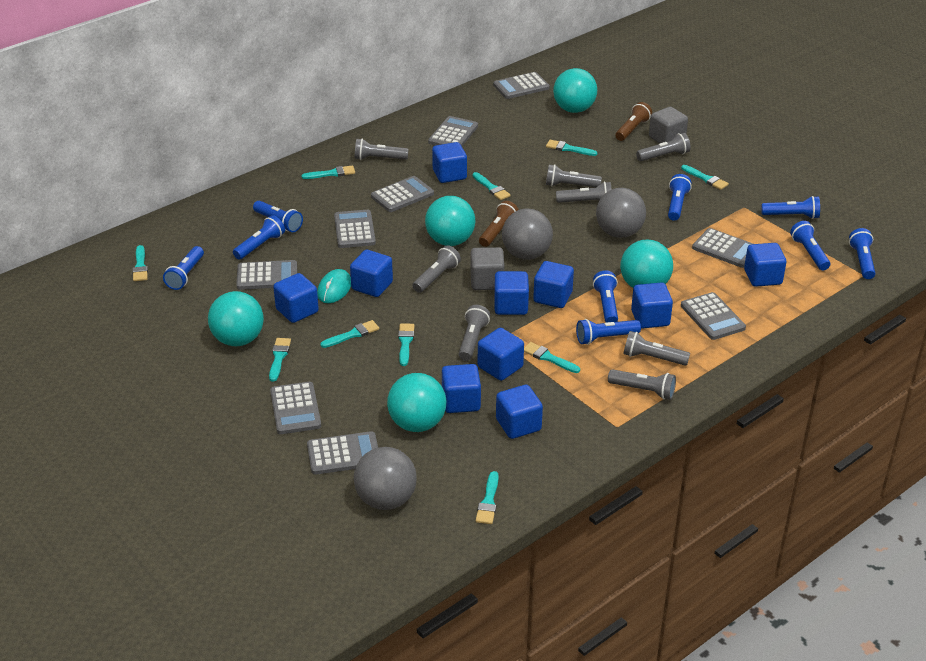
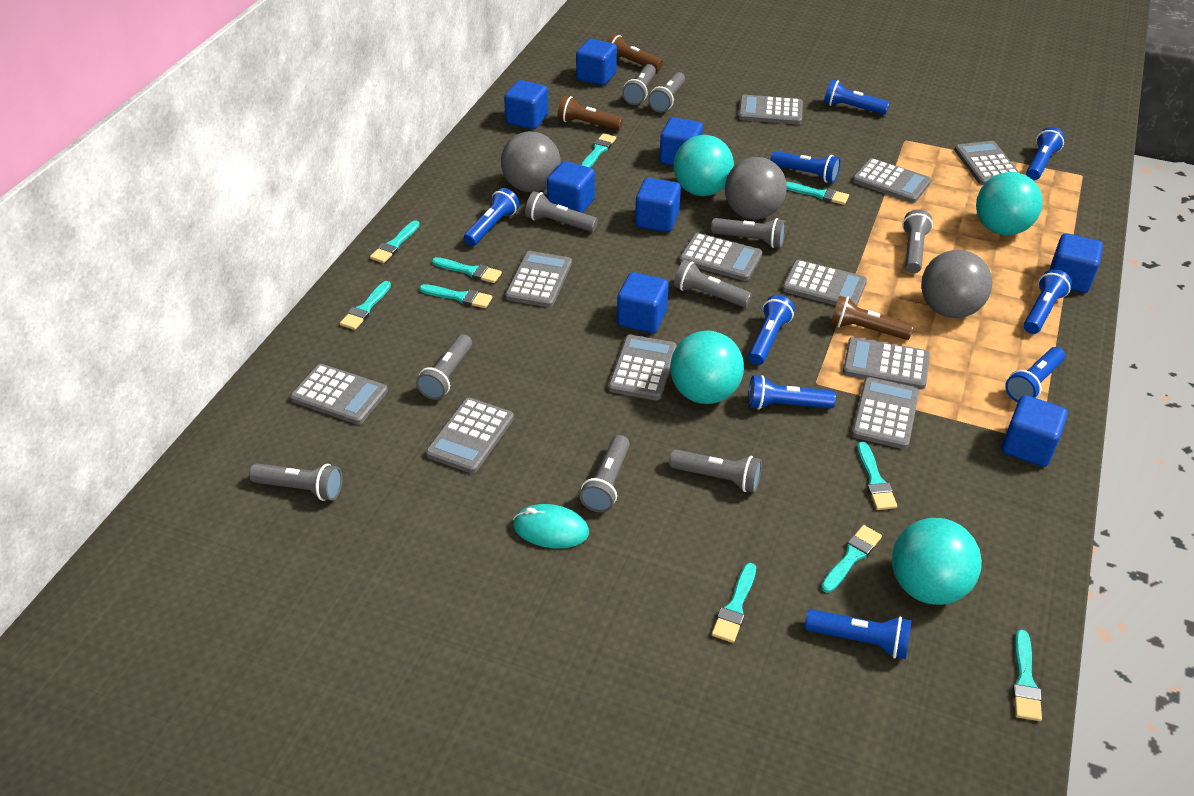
blue cube: [273,273,319,323] [350,250,393,297] [432,142,467,183] [442,364,481,413] [478,328,524,381] [494,271,529,315] [496,385,543,439] [533,261,574,308] [631,282,673,329] [744,243,786,287] = 10 -> [504,80,548,130] [547,161,595,213] [576,39,617,86] [617,272,669,333] [635,178,681,232] [660,117,703,166] [1002,395,1068,467] [1050,233,1103,293] = 8
brown flashlight: [479,201,519,247] [615,102,652,141] = 2 -> [558,96,623,131] [607,34,663,71] [830,295,914,340] = 3
grey calculator: [236,260,297,290] [270,382,321,434] [307,431,378,475] [334,210,376,248] [371,176,434,212] [428,116,478,146] [493,72,550,99] [681,292,746,340] [692,228,753,268] = 9 -> [290,364,388,424] [426,398,514,473] [505,251,572,307] [608,335,677,400] [679,233,762,281] [738,95,803,125] [782,260,867,306] [843,337,930,390] [851,377,919,449] [852,158,931,203] [954,141,1019,185] = 11
grey cube: [471,247,505,290] [649,107,688,144] = 2 -> none = 0
grey flashlight: [355,138,409,160] [412,245,461,293] [459,305,490,361] [546,164,602,187] [556,182,612,203] [608,369,676,400] [624,331,690,366] [636,133,691,161] = 8 -> [249,463,342,501] [416,334,472,400] [525,191,598,232] [579,435,630,512] [622,64,656,105] [648,72,685,113] [669,450,762,493] [674,260,752,308] [711,218,786,248] [902,209,933,273] = 10
turquoise ball: [208,291,264,346] [387,373,446,432] [425,196,476,246] [553,68,597,113] [620,240,673,288] = 5 -> [670,331,744,404] [674,135,734,196] [892,518,982,605] [976,172,1043,235] = 4

